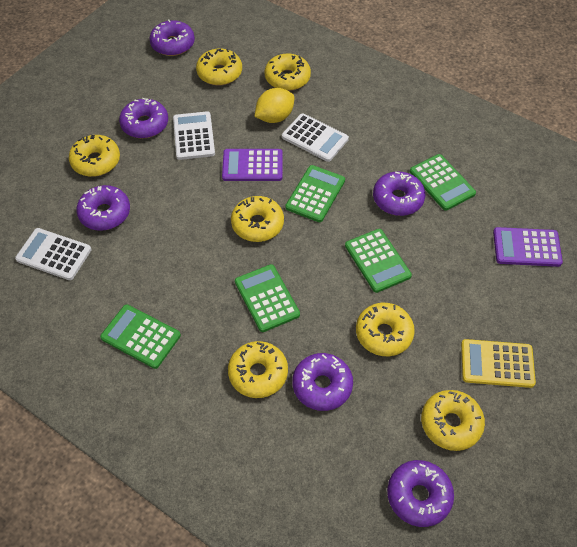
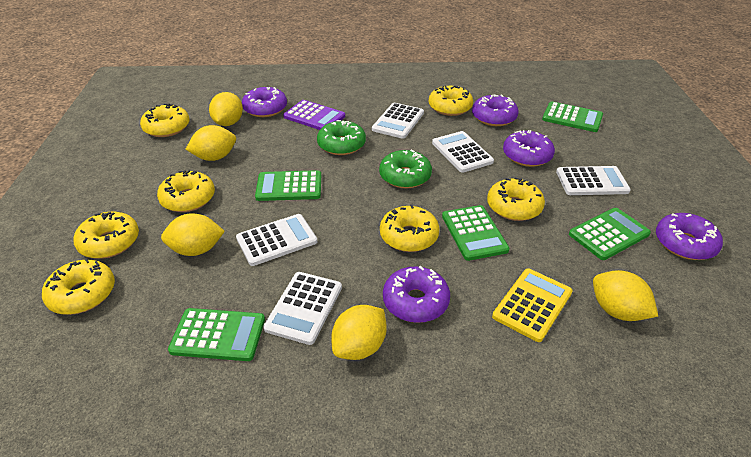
green donut: none = 0 -> [317,120,366,155] [379,150,432,189] = 2
purple calculator: [222,149,283,181] [493,227,563,267] = 2 -> [283,100,345,130] = 1
purple donut: [76,185,130,231] [119,98,168,138] [149,19,195,56] [292,353,353,411] [373,171,425,216] [387,460,454,527] = 6 -> [242,87,287,117] [383,266,450,323] [472,95,519,126] [503,130,555,167] [656,213,723,260] = 5
white calculator: [15,228,92,280] [173,111,215,160] [282,113,349,162] = 3 -> [236,214,317,266] [263,272,342,345] [372,103,424,139] [432,131,494,173] [556,166,631,195] = 5
yellow lemon: [254,88,294,123] = 1 -> [161,213,225,256] [185,125,236,161] [209,92,243,126] [331,305,387,360] [593,270,658,321] = 5

